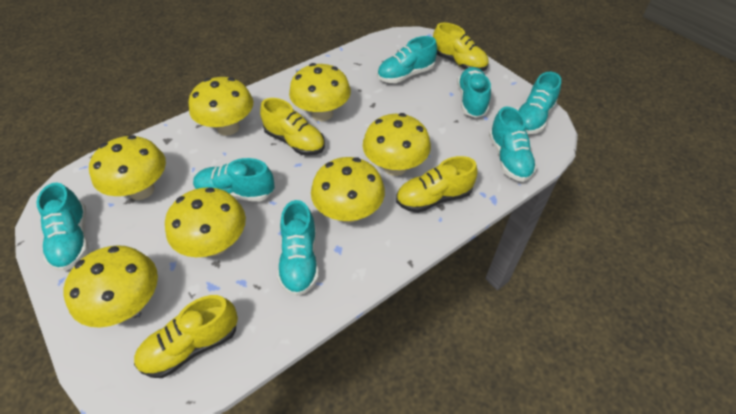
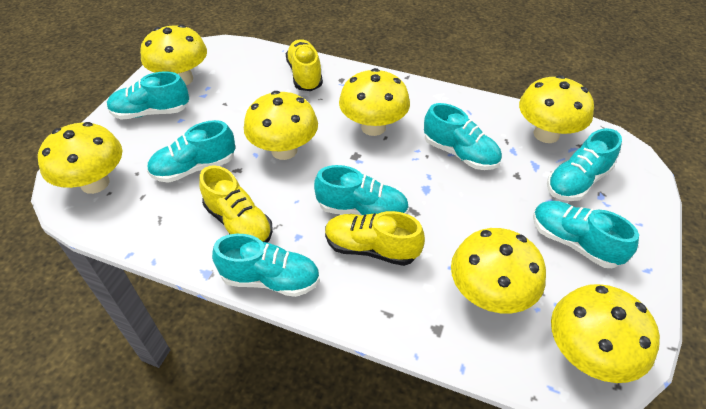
yellow shoe: [134,295,238,378] [260,98,325,156] [396,156,478,213] [433,23,489,71] = 4 -> [199,165,273,243] [286,39,323,91] [325,211,425,266] = 3

